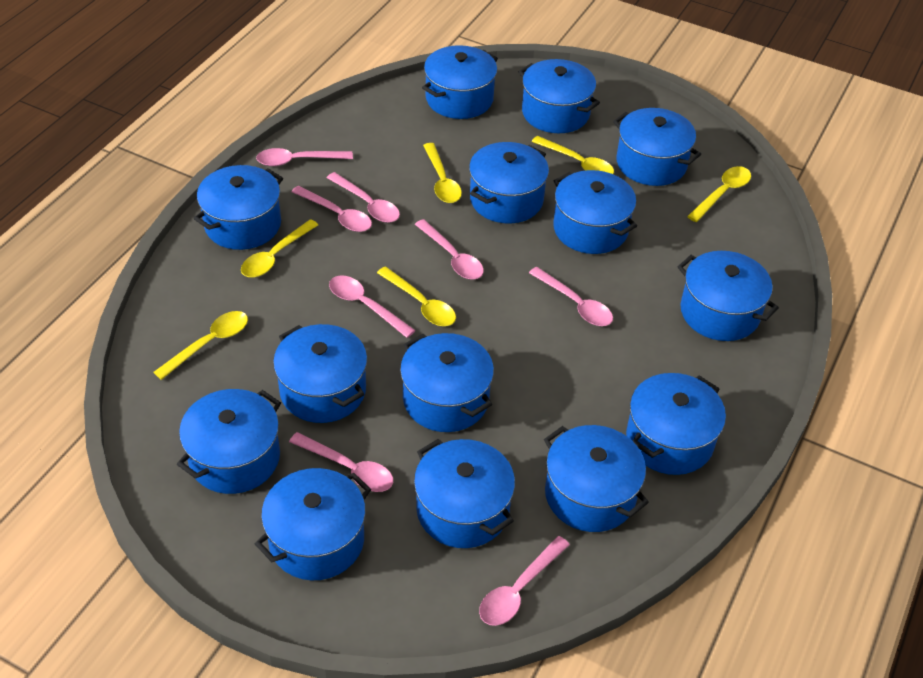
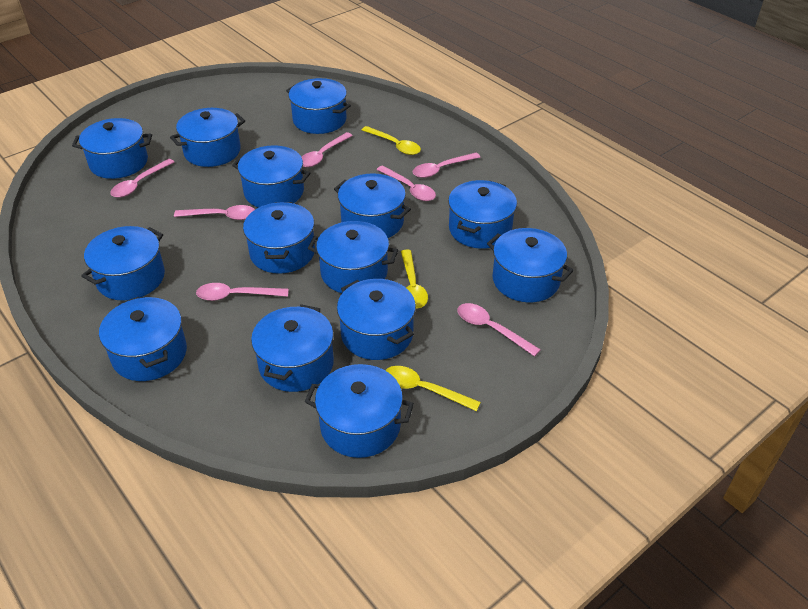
pink spoon: [256,148,353,166] [289,432,393,492] [291,186,372,232] [327,172,400,223] [329,275,416,338] [415,219,484,279] [479,536,570,626] [529,267,613,326] = 8 -> [110,159,174,198] [174,205,255,220] [196,283,289,301] [302,132,353,167] [376,165,436,201] [413,153,480,178] [457,303,541,357] = 7
yellow spoon: [153,311,248,380] [241,219,318,277] [377,266,456,326] [423,143,462,203] [532,136,614,174] [687,166,751,222] = 6 -> [362,126,421,155] [385,366,481,411] [401,249,428,308] = 3

